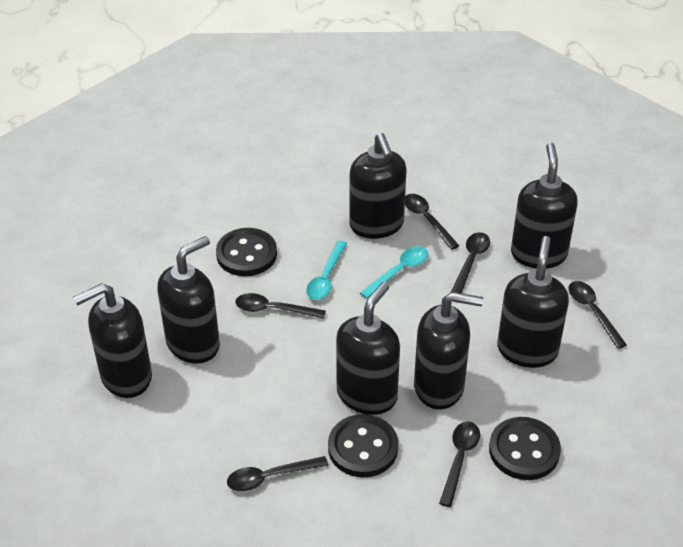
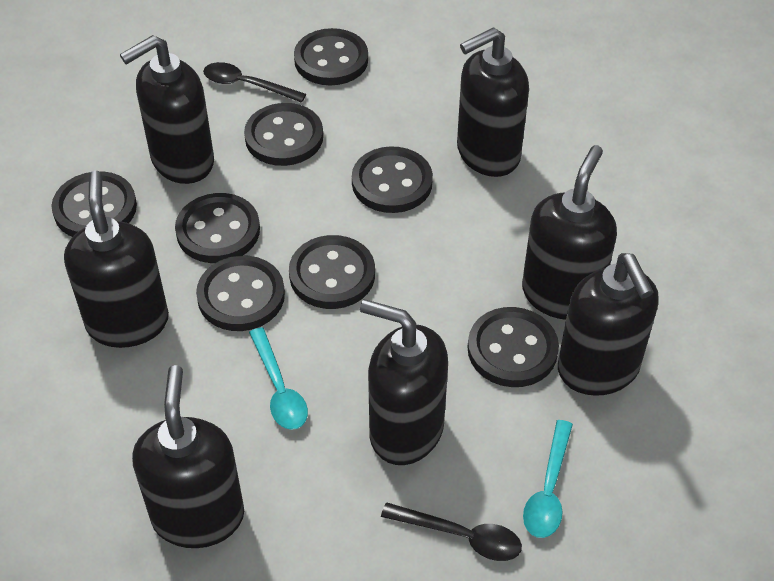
black button: [216,228,277,276] [328,414,399,477] [489,417,561,480] = 3 -> [52,171,137,237] [175,193,260,263] [196,256,285,331] [244,103,323,166] [289,235,375,309] [294,28,368,85] [352,146,433,213] [468,307,559,387] = 8
black spoon: [227,456,328,491] [235,293,326,319] [405,194,459,250] [439,421,480,507] [451,232,490,293] [569,281,627,349] = 6 -> [203,62,306,103] [381,502,522,561] = 2

